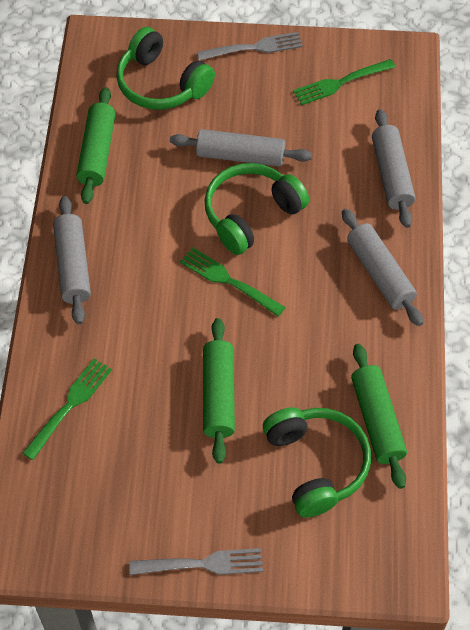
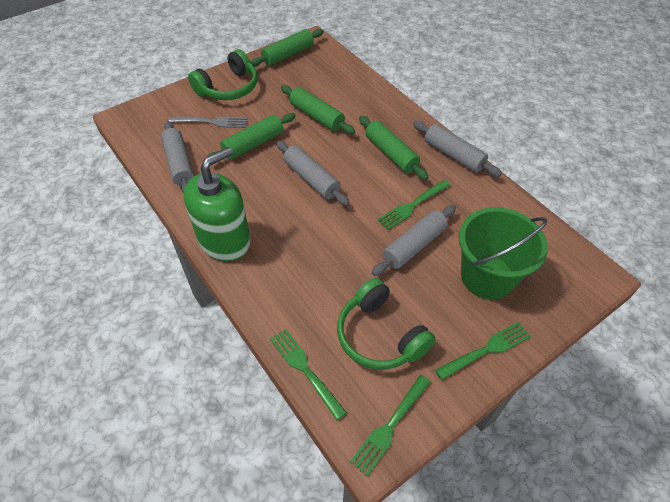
green bucket: none = 0 -> [459,207,548,300] = 1
green fork: [22,359,112,460] [180,247,286,317] [293,59,396,105] = 3 -> [270,329,347,420] [350,375,431,477] [377,180,451,230] [435,322,531,380] = 4
green headphones: [116,27,215,110] [205,163,309,255] [263,407,371,517] = 3 -> [188,49,257,100] [337,278,435,370] = 2
green rolling pin: [76,87,116,204] [203,318,235,464] [351,344,407,489] = 3 -> [207,113,296,160] [250,29,324,67] [281,85,355,134] [359,116,429,180] = 4
green soap dispenser: none = 0 -> [184,147,251,261] = 1
grey fork: [129,548,263,575] [197,32,303,61] = 2 -> [168,116,248,128] = 1

